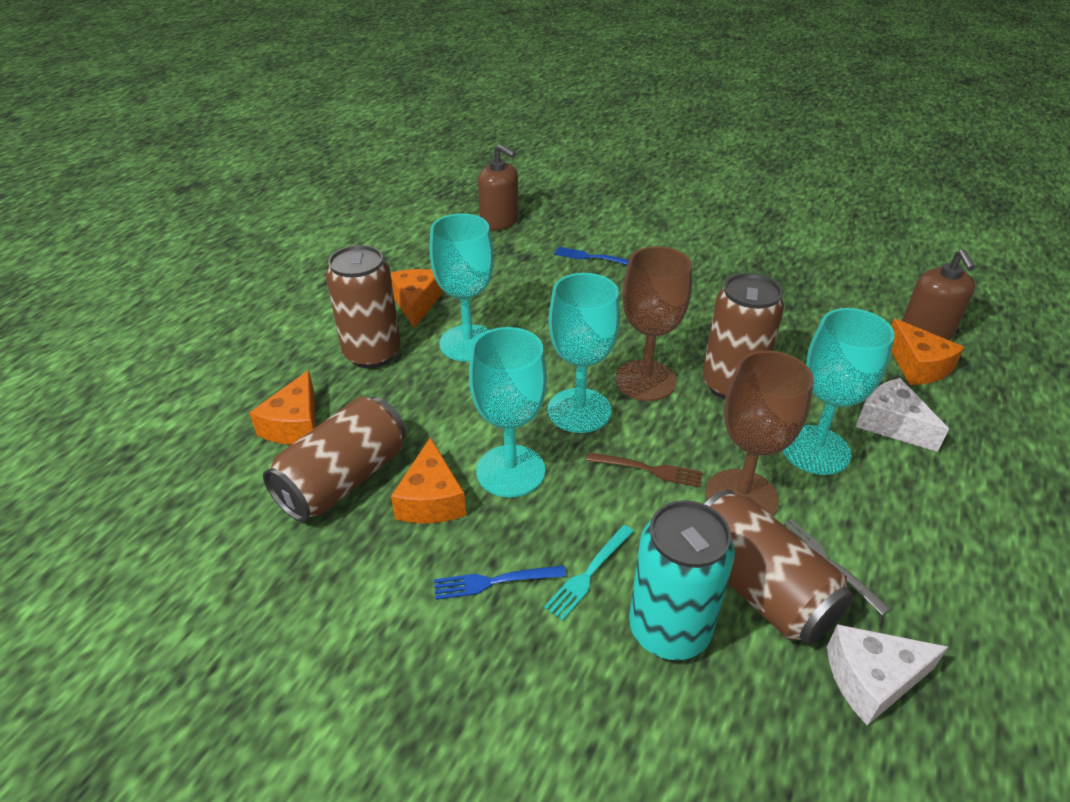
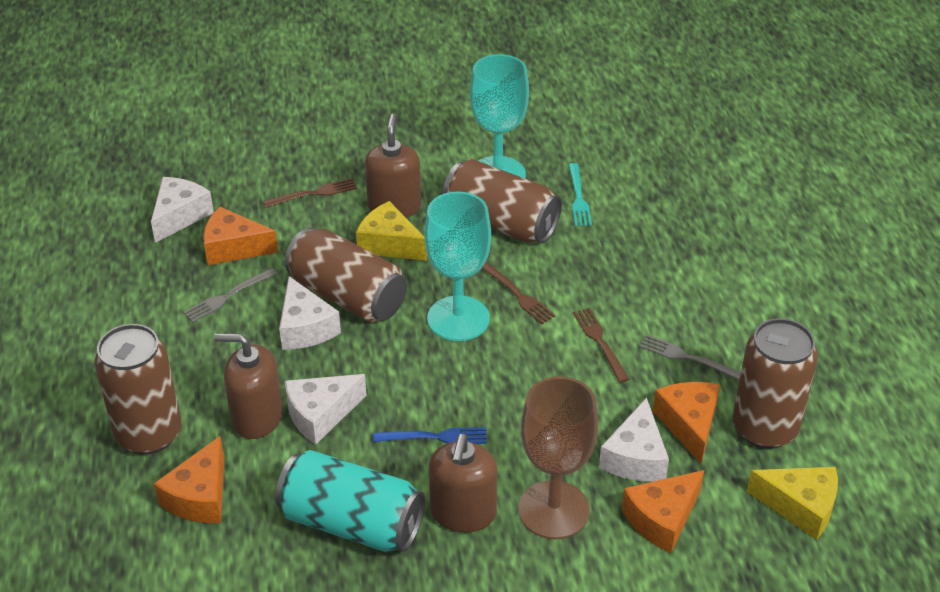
blue fork: [434,565,566,600] [554,247,629,265] = 2 -> [373,427,487,444] = 1
brown fork: [587,452,703,487] = 1 -> [263,178,357,208] [481,262,556,324] [573,308,630,383] = 3
brown goblet: [615,246,692,401] [706,350,814,516] = 2 -> [518,376,598,539] = 1
brown soap dispenser: [478,144,519,230] [902,249,976,341] = 2 -> [214,333,283,439] [365,114,421,218] [429,434,498,533] = 3
grey fork: [784,519,891,616] = 1 -> [183,268,277,323] [640,335,741,380] = 2
turquoise goblet: [430,214,494,362] [469,327,547,498] [548,273,620,433] [783,308,895,475] = 4 -> [424,192,491,341] [470,54,529,178] = 2
white cheese: [827,624,948,726] [856,378,949,452] = 2 -> [151,177,214,243] [279,276,341,350] [285,374,366,445] [599,397,669,482] = 4
yellow cheese: none = 0 -> [356,201,427,261] [747,467,838,540] = 2

